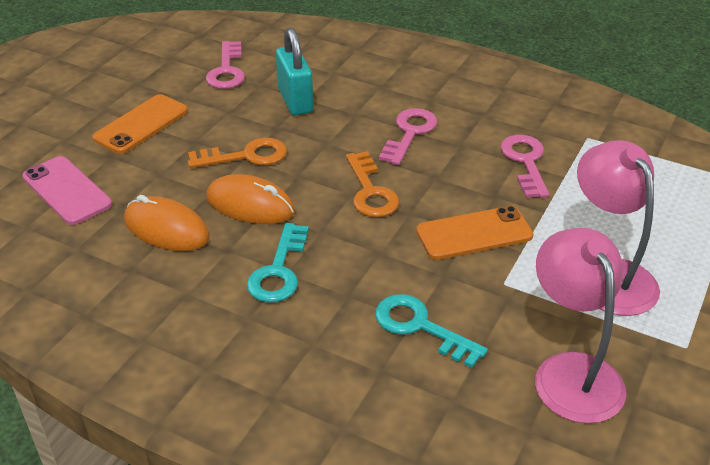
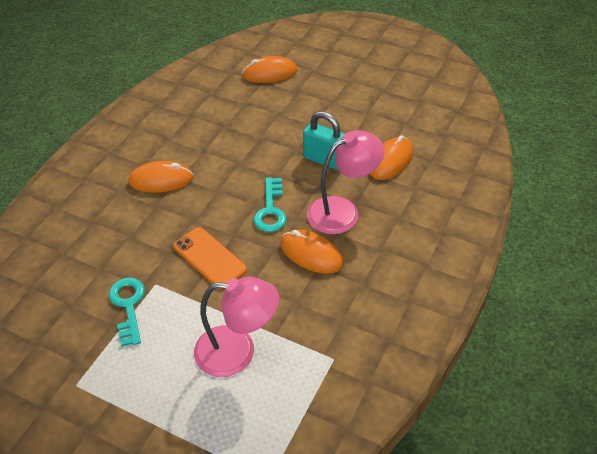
orange key: [188,138,287,168] [346,151,399,217] = 2 -> none = 0
orange mouse: [124,195,210,251] [206,174,295,224] = 2 -> [128,161,194,193] [242,56,297,83] [281,230,344,274] [370,135,413,180] = 4
orange phone: [93,94,188,154] [416,206,534,260] = 2 -> [173,227,247,289] = 1
pink key: [206,41,245,89] [379,108,438,165] [500,135,549,198] = 3 -> none = 0
pink phone: [22,156,112,225] = 1 -> none = 0

